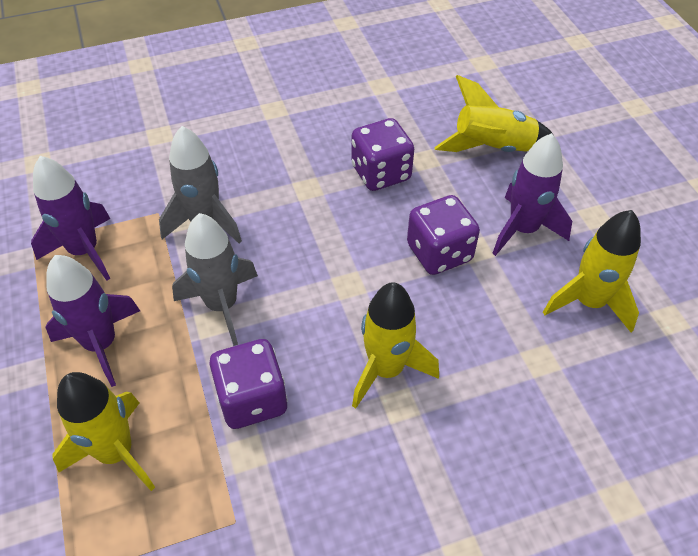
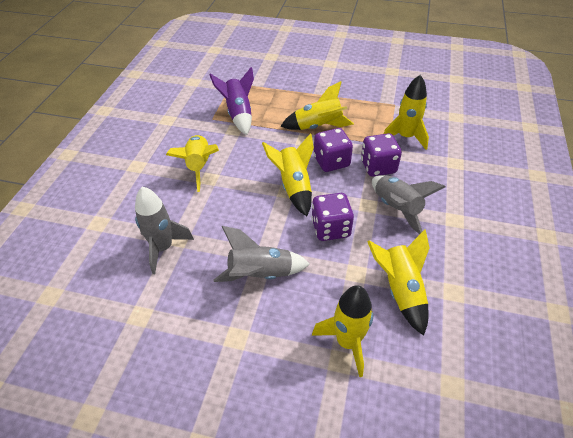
grey rocket: [159,126,242,244] [172,213,258,346] = 2 -> [135,187,194,274] [214,226,310,282] [372,175,445,234] = 3
purple rocket: [31,156,111,281] [45,255,140,387] [492,133,572,256] = 3 -> [209,67,254,135] = 1
yellow rocket: [52,372,155,491] [352,282,439,409] [434,75,553,152] [543,210,641,333] = 4 -> [166,135,219,192] [262,133,314,216] [281,81,354,130] [312,285,373,377] [367,229,429,336] [384,75,429,150] = 6

